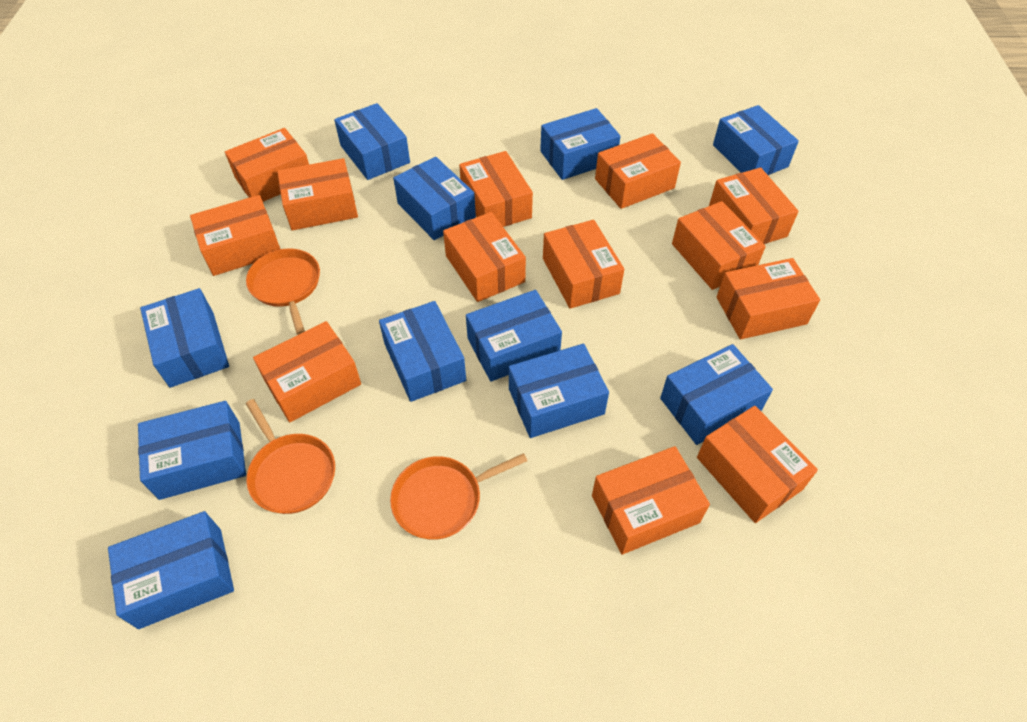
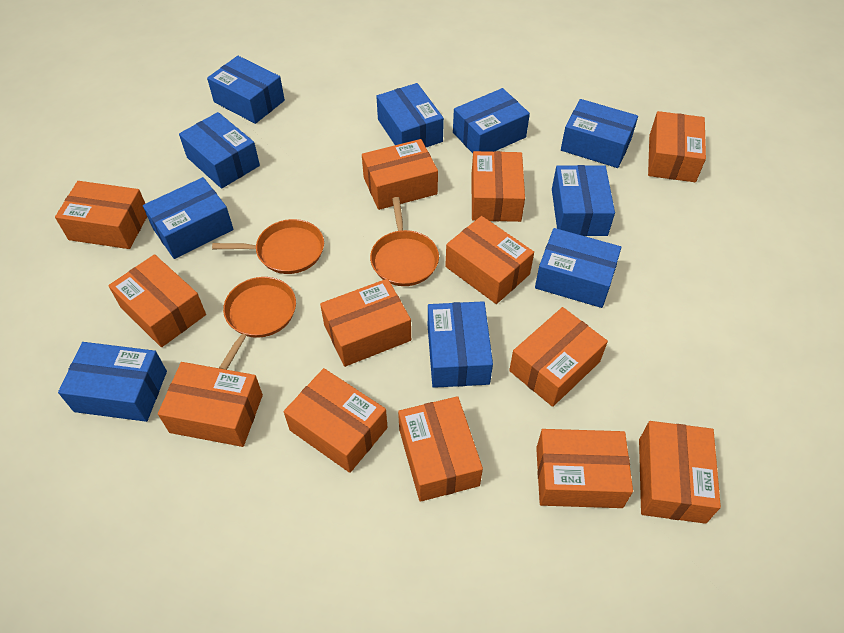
blue box: [108,511,234,629] [138,401,246,500] [140,288,229,388] [334,103,410,180] [379,301,466,402] [393,157,476,240] [466,290,562,382] [509,344,609,438] [540,108,621,180] [660,344,773,445] [713,105,799,175] = 11 -> [58,342,167,422] [143,177,234,259] [179,112,260,189] [207,56,285,124] [376,83,444,147] [428,301,493,388] [453,88,530,153] [535,228,621,308] [552,165,615,236] [561,99,638,168] = 10

